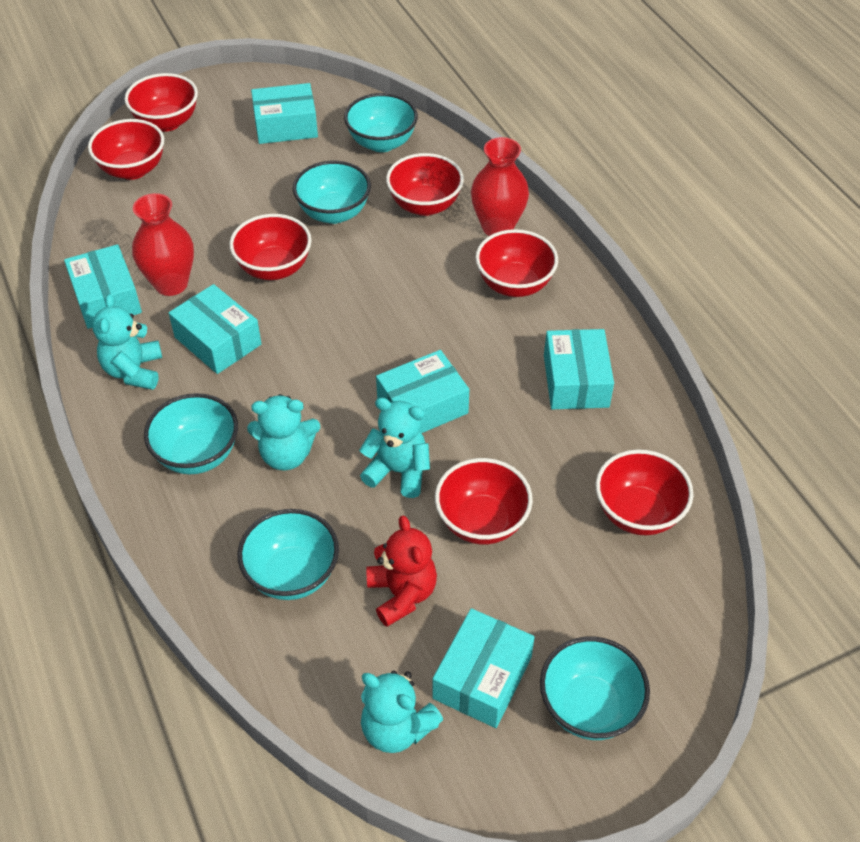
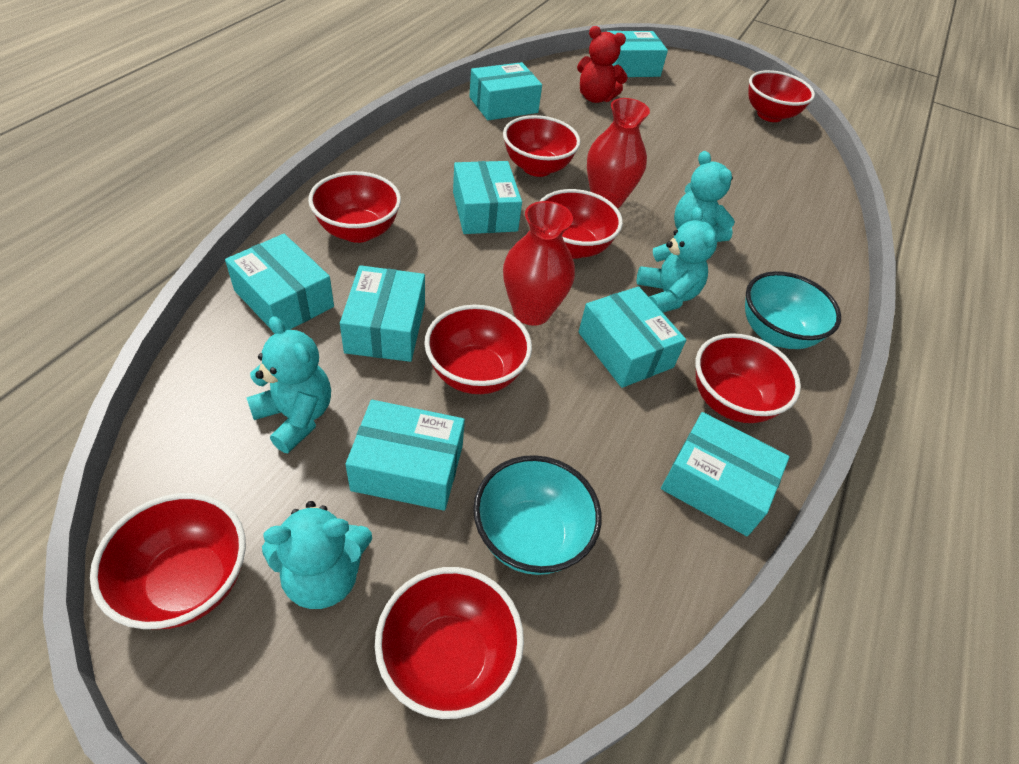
red bowl: [88,119,164,180] [125,73,198,132] [229,214,312,280] [386,153,464,216] [435,458,533,545] [475,229,558,297] [596,449,693,535] = 7 -> [90,493,246,629] [308,171,401,243] [375,567,524,719] [424,305,532,394] [503,115,580,177] [540,189,623,259] [696,333,801,423] [748,70,815,122] = 8
turquoise bowl: [144,393,238,474] [237,509,339,600] [293,161,371,224] [344,93,418,152] [540,637,650,740] = 5 -> [473,455,602,575] [745,271,841,349] = 2
turquoise box: [64,244,142,329] [169,284,261,374] [251,83,318,144] [376,350,469,433] [433,608,535,728] [544,329,614,409] = 6 -> [225,234,334,330] [340,265,425,362] [346,400,465,511] [453,161,522,234] [469,62,542,120] [579,286,686,388] [607,31,668,77] [661,412,790,536] = 8

